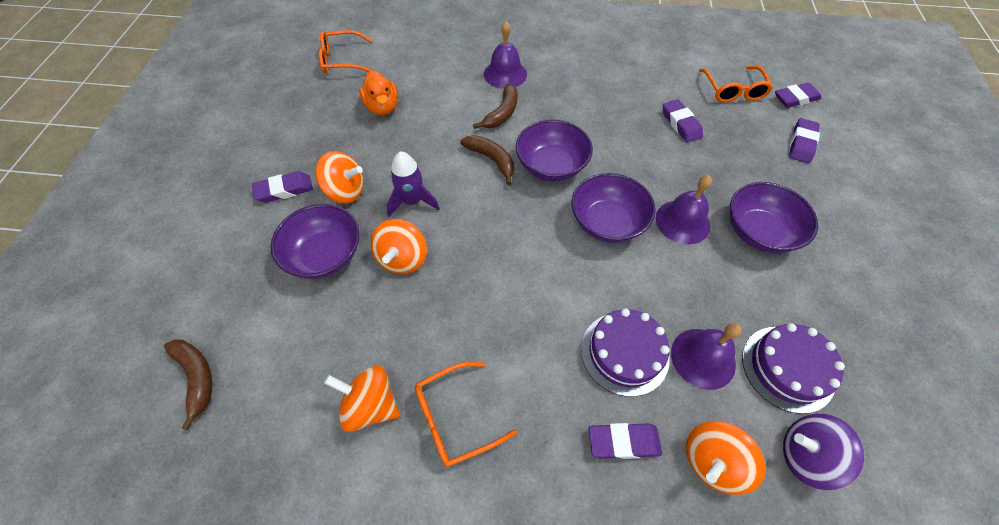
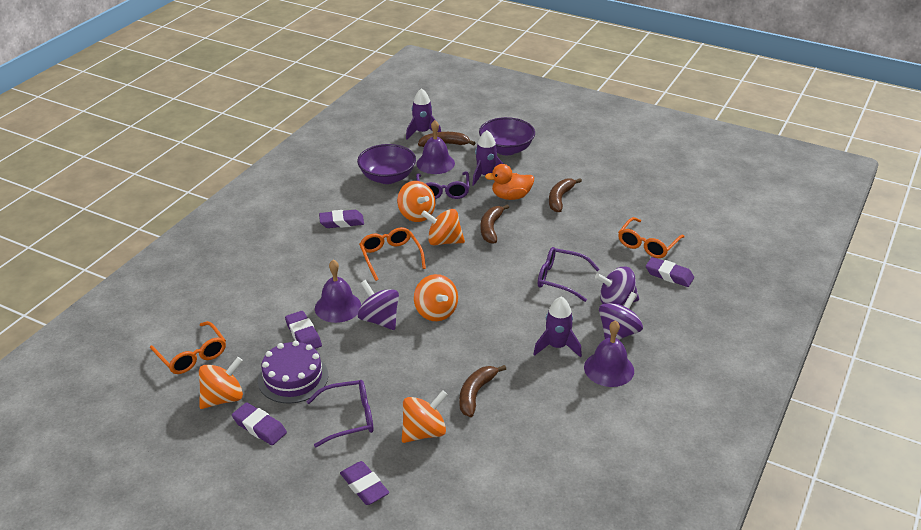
brown banana: [164,339,212,430] [460,135,514,185] [473,84,518,129] = 3 -> [418,132,475,147] [459,365,506,417] [480,204,509,244] [549,178,582,212] = 4
orange spinning top: [315,151,364,204] [324,366,400,432] [371,219,427,274] [686,421,766,495] = 4 -> [199,357,243,409] [397,181,435,222] [402,390,448,443] [414,274,458,321] [421,209,465,245] = 5
purple bowl: [271,204,360,279] [516,119,593,181] [572,173,656,243] [730,182,818,253] = 4 -> [357,144,416,184] [479,117,535,155] = 2
purple cake: [581,309,670,397] [742,323,845,414] = 2 -> [258,340,328,403] = 1
purple glasses: none = 0 -> [306,380,374,447] [416,172,470,199] [538,247,599,302] = 3
purple rocket: [386,151,440,217] = 1 -> [406,88,441,139] [472,130,503,186] [533,296,582,358] = 3
purple spinning top: [783,414,864,490] = 1 -> [358,280,399,330] [595,267,639,306] [599,292,643,340] = 3

